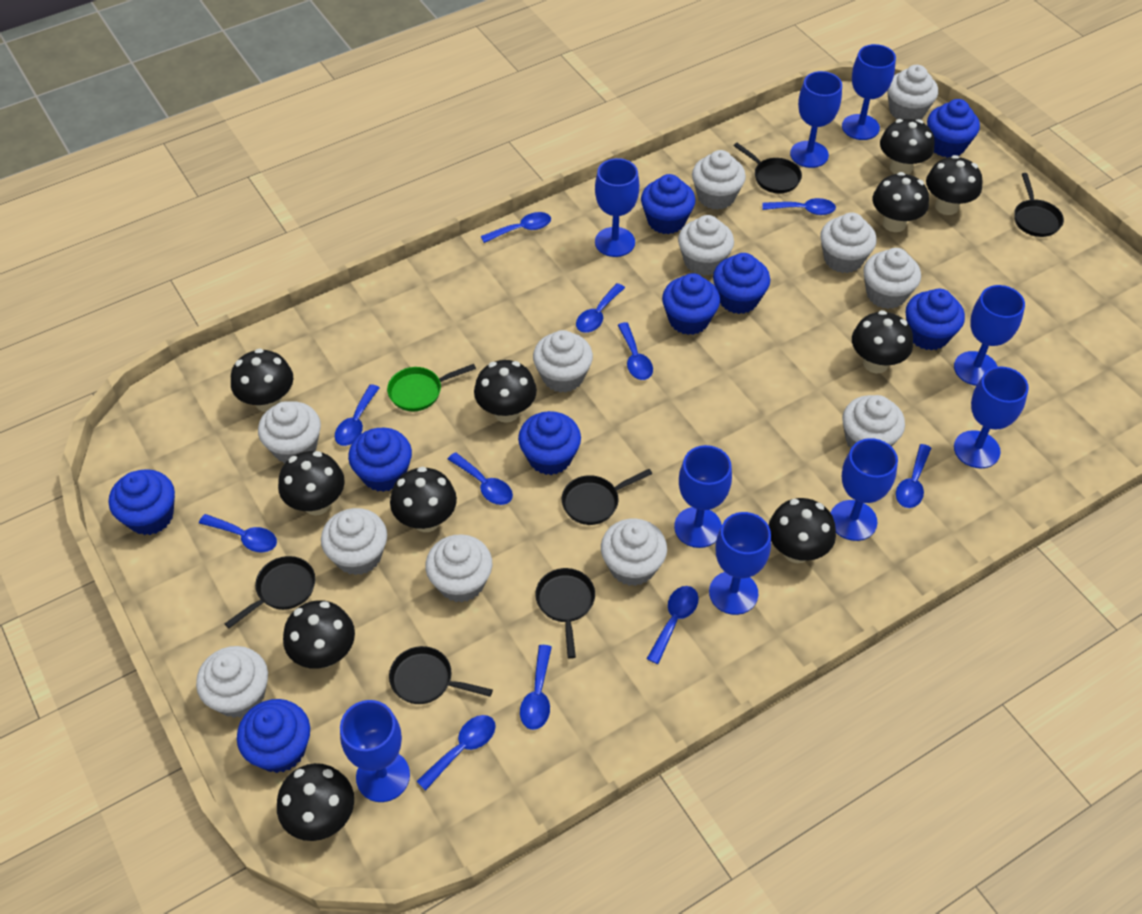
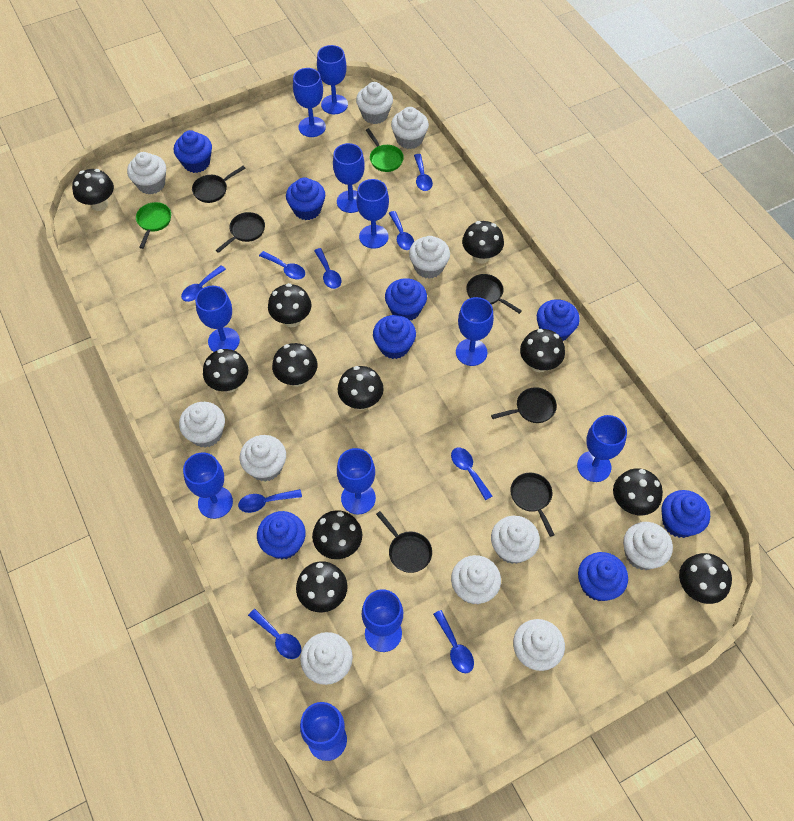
blue cupcake: [109,469,175,535] [237,699,310,773] [348,428,412,492] [518,411,581,475] [641,174,695,234] [662,273,720,335] [713,253,770,314] [906,289,965,351] [927,99,980,158] = 9 -> [174,130,212,173] [257,511,306,559] [286,177,325,220] [373,315,416,359] [385,278,427,320] [537,299,580,341] [578,552,628,601] [662,490,710,538] = 8
blue goblet: [340,700,410,802] [595,158,639,257] [674,445,732,548] [709,512,771,615] [790,71,842,168] [831,438,898,541] [842,44,896,140] [954,285,1025,386] [954,366,1029,468] = 9 -> [183,452,233,519] [195,286,240,352] [293,68,326,137] [300,702,347,761] [317,45,348,114] [333,143,365,213] [337,448,376,515] [356,179,389,249] [362,589,403,652] [456,297,494,366] [577,415,627,482] = 11
blue spoon: [199,514,277,553] [335,384,380,446] [416,715,496,791] [448,452,513,505] [481,212,551,243] [520,645,552,730] [576,283,625,333] [618,322,653,380] [647,586,699,664] [762,198,836,215] [896,444,931,508] = 11 -> [181,265,226,302] [238,489,302,513] [248,609,301,659] [259,251,305,279] [314,248,341,289] [389,211,414,250] [414,154,433,191] [433,610,474,673] [451,447,492,500] = 9
green pan: [387,364,476,411] = 1 -> [136,202,171,249] [366,128,404,172] = 2
white cupcake: [196,646,268,718] [258,401,321,463] [321,508,387,575] [425,534,492,603] [533,330,593,393] [601,519,667,586] [678,215,734,276] [692,150,746,210] [820,213,877,273] [842,395,905,450] [863,248,921,309] [887,65,938,120] = 12 -> [127,152,166,195] [179,402,225,448] [240,435,286,482] [300,632,353,685] [356,82,393,124] [391,107,429,149] [409,236,450,279] [451,555,501,604] [491,516,540,564] [513,619,565,671] [623,522,673,570] = 11

